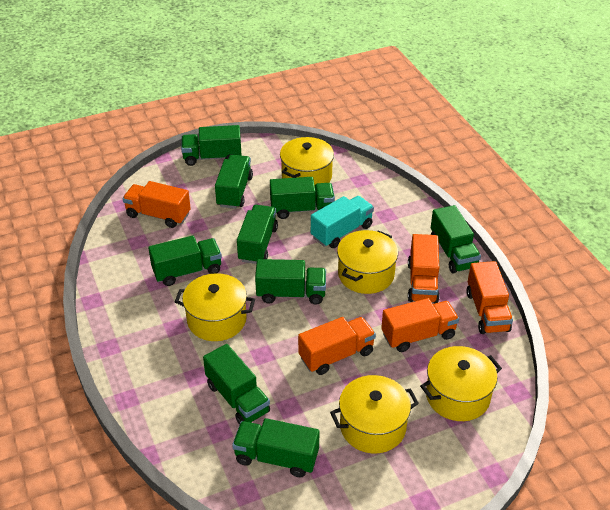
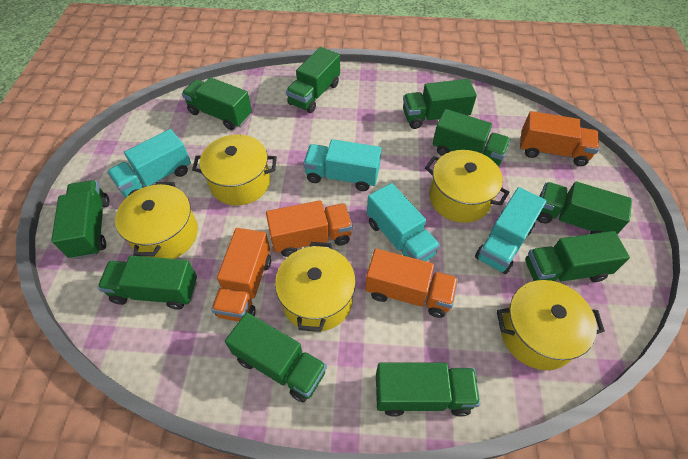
green truck: [148,236,222,286] [181,125,242,166] [203,344,270,425] [215,155,253,209] [232,418,319,477] [237,205,278,264] [255,259,326,305] [270,177,335,219] [431,205,481,274] = 9 -> [51,180,110,259] [98,255,197,309] [182,77,252,130] [225,312,327,403] [286,47,340,113] [376,363,480,417] [403,79,477,129] [433,109,511,166] [525,231,630,282] [537,182,632,235] = 10
orange truck: [122,181,191,228] [298,317,376,375] [381,298,459,352] [408,234,440,303] [466,261,513,334] = 5 -> [211,228,271,322] [266,200,353,257] [365,249,458,318] [520,111,599,166] = 4
turquoise truck: [311,196,374,248] = 1 -> [107,129,191,197] [303,139,381,191] [367,183,440,261] [475,187,546,274] = 4

